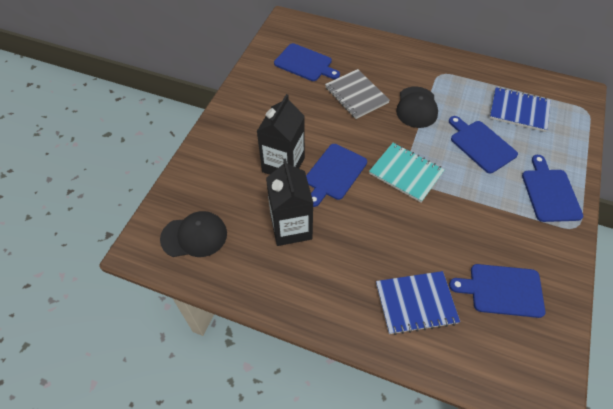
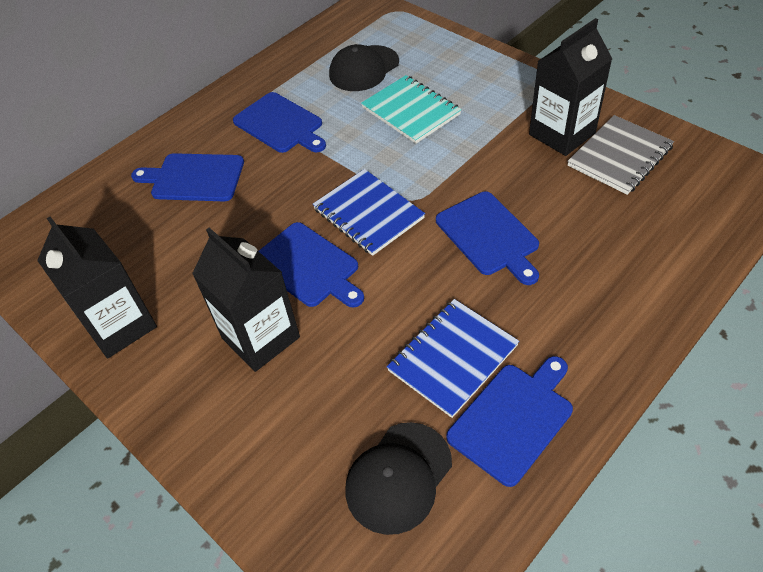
black carton: [257,94,305,175] [266,158,313,246] = 2 -> [37,217,157,358] [192,227,300,372] [529,18,612,156] = 3

